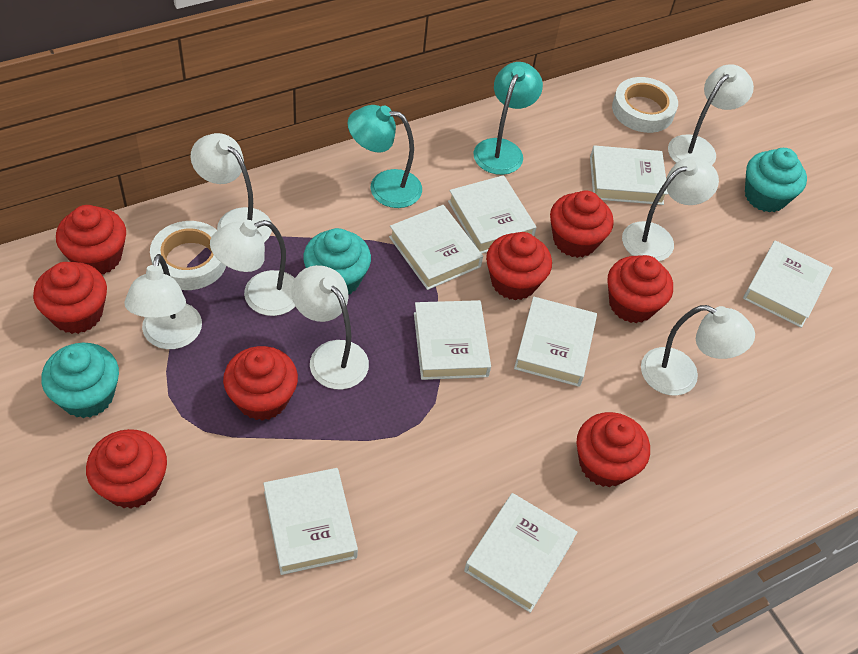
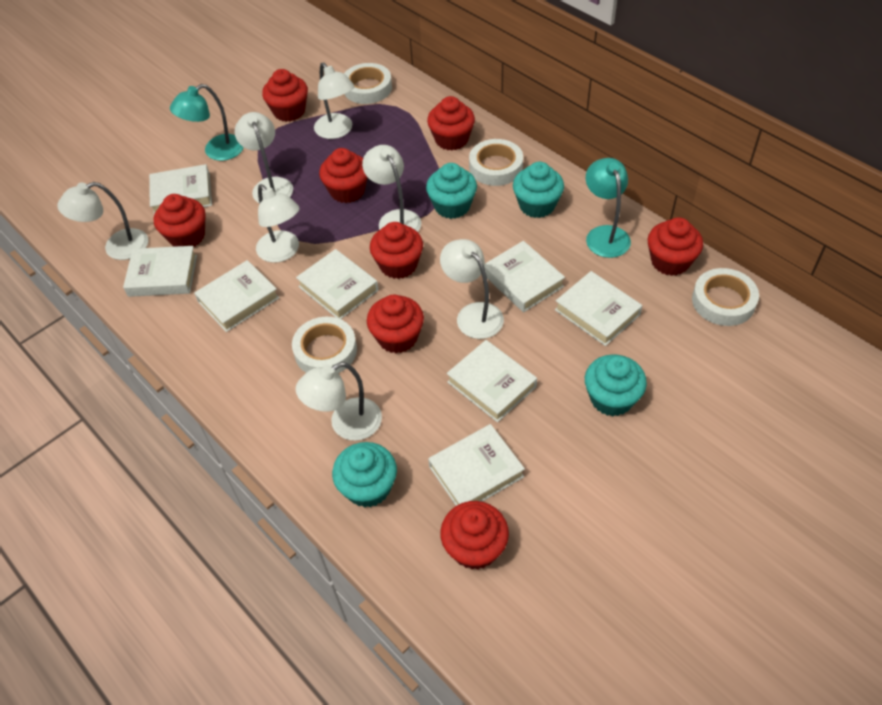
turquoise cupcake: [41,343,119,418] [303,228,371,294] [745,148,807,213] = 3 -> [332,442,397,508] [426,163,477,219] [513,162,564,218] [585,354,647,416] = 4
white tape: [150,221,226,290] [612,77,678,133] = 2 -> [292,317,357,373] [344,63,392,104] [469,139,523,186] [692,268,759,326] = 4

